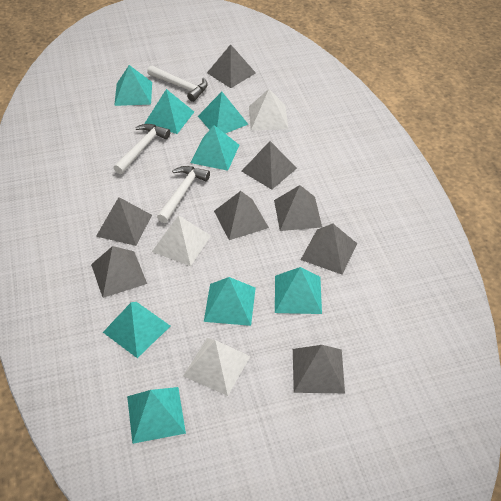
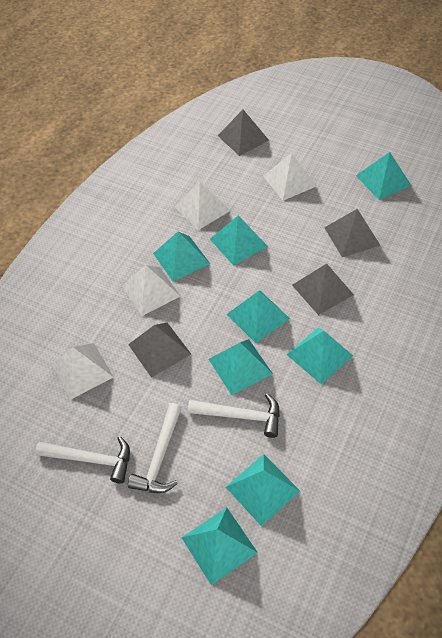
grey pyramid: [91,246,147,298] [96,197,152,246] [207,44,256,88] [214,191,269,240] [242,141,297,189] [274,185,322,231] [293,345,345,393] [301,223,357,274] = 8 -> [128,323,191,378] [218,110,269,156] [292,264,354,315] [324,209,380,257] = 4
white pyramid: [152,215,211,266] [183,338,250,396] [249,89,288,131] = 3 -> [52,343,114,400] [122,265,180,316] [175,181,230,230] [263,153,317,201] = 4

